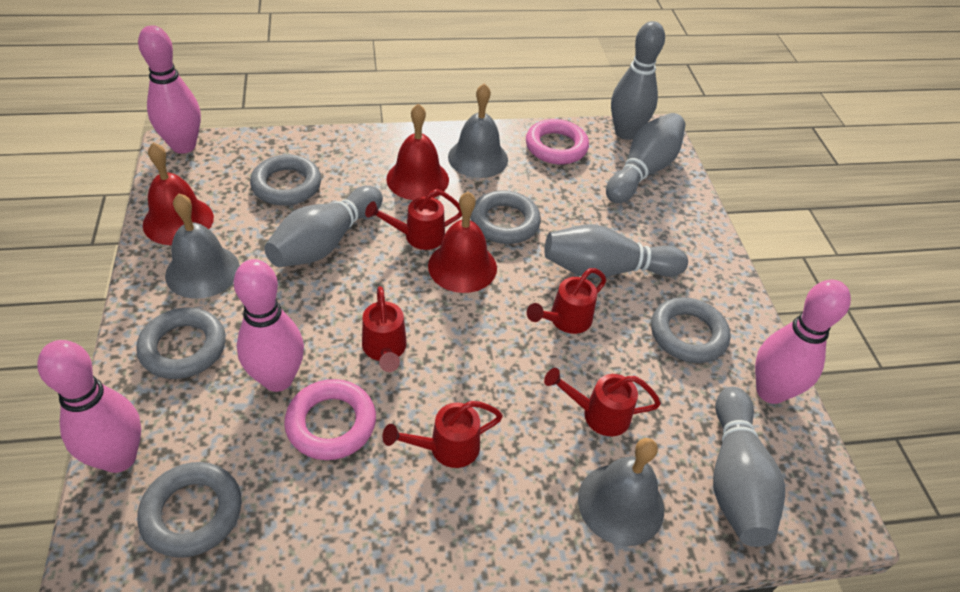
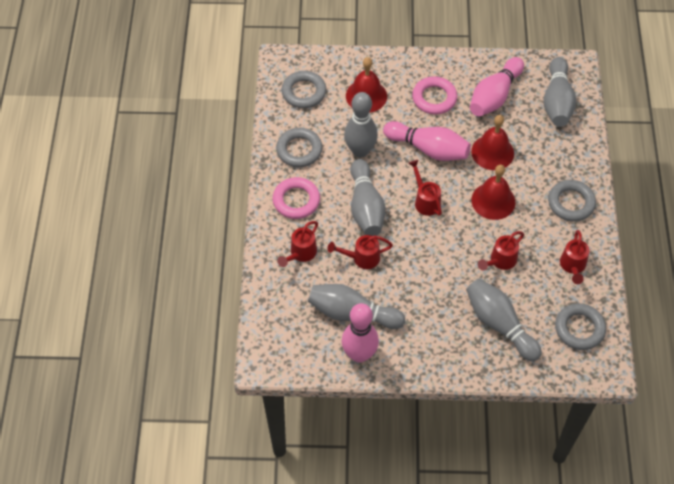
grey bell: [165,194,240,299] [448,83,508,178] [578,438,664,546] = 3 -> none = 0
grey ring: [136,307,226,379] [137,462,242,558] [250,154,321,206] [470,190,541,244] [651,297,731,363] = 5 -> [276,128,322,167] [281,71,326,108] [548,180,596,222] [555,303,606,350] = 4
pink bowling pin: [37,340,141,473] [138,25,201,154] [234,259,304,392] [755,279,851,404] = 4 -> [342,303,379,363] [383,121,471,161] [470,57,524,116] = 3

